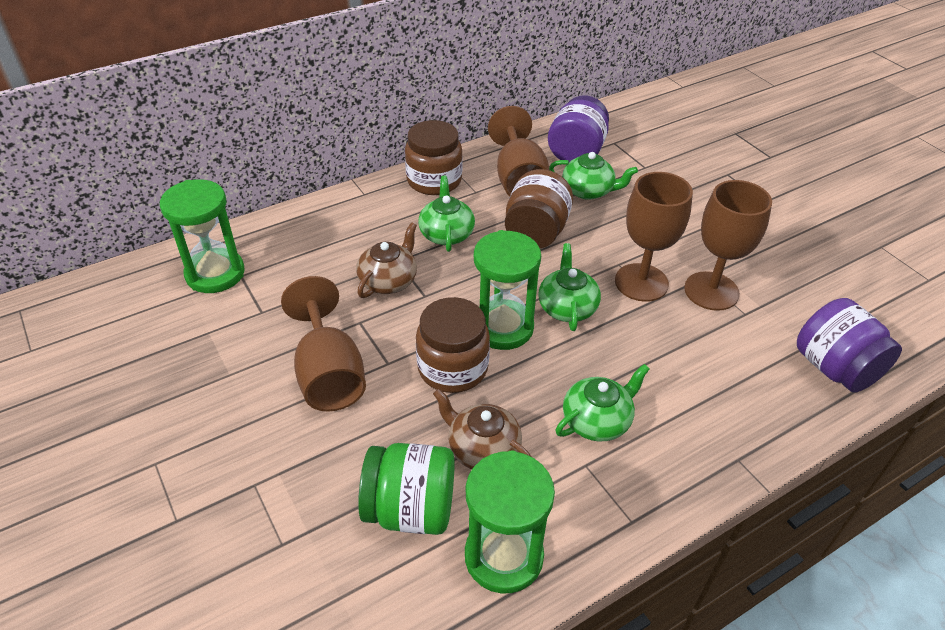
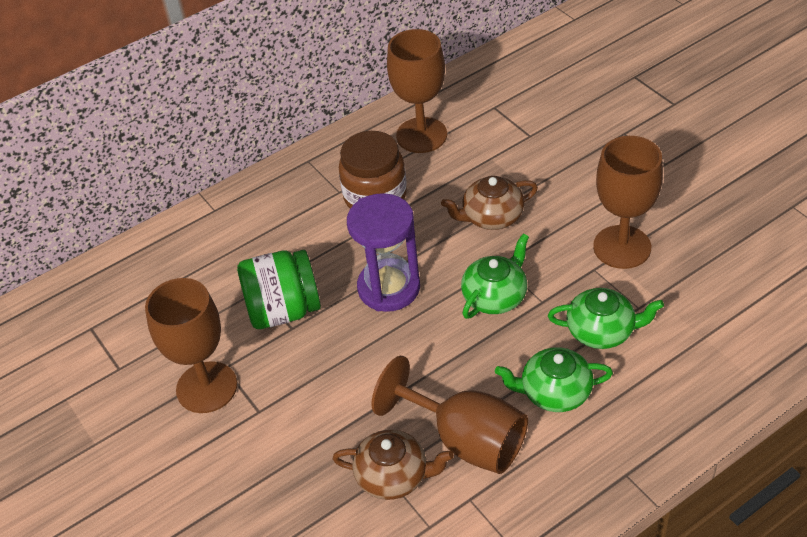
brown jar: [405,120,463,195] [416,297,490,393] [505,169,573,248] = 3 -> [339,131,407,209] = 1
green hourglass: [160,179,245,293] [465,450,555,594] [474,230,541,350] = 3 -> none = 0
green teapot: [418,176,475,252] [538,243,601,331] [549,152,638,200] [556,364,650,441] = 4 -> [461,234,529,319] [495,347,613,412] [548,288,664,349] = 3
purple hourglass: none = 0 -> [347,193,420,312] = 1
purple jar: [548,95,609,162] [797,298,902,393] = 2 -> none = 0

